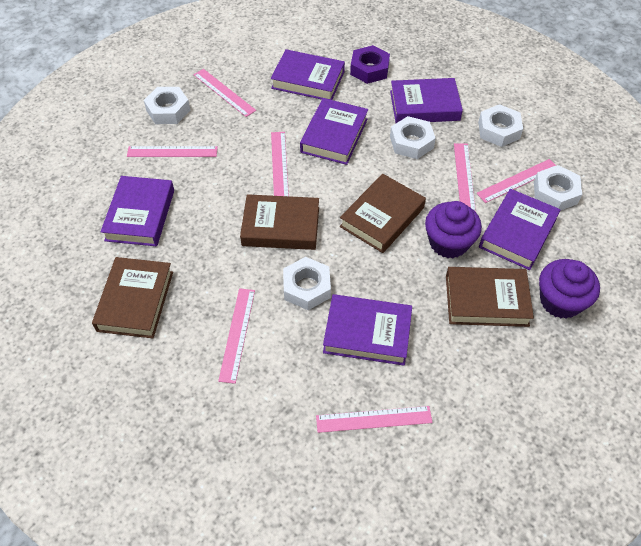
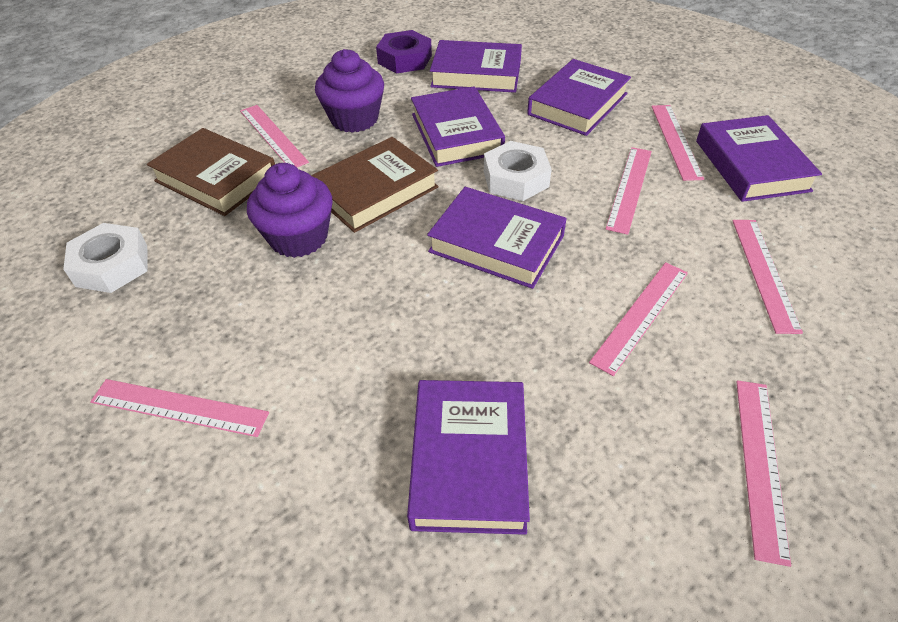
brown book: [92,257,173,338] [240,194,319,250] [340,174,426,253] [446,267,534,327] = 4 -> [147,128,275,216] [311,137,439,233] = 2
white nut: [144,87,190,124] [283,257,331,310] [390,116,436,159] [478,104,523,147] [534,165,582,211] = 5 -> [63,223,147,293] [484,141,552,201] = 2

